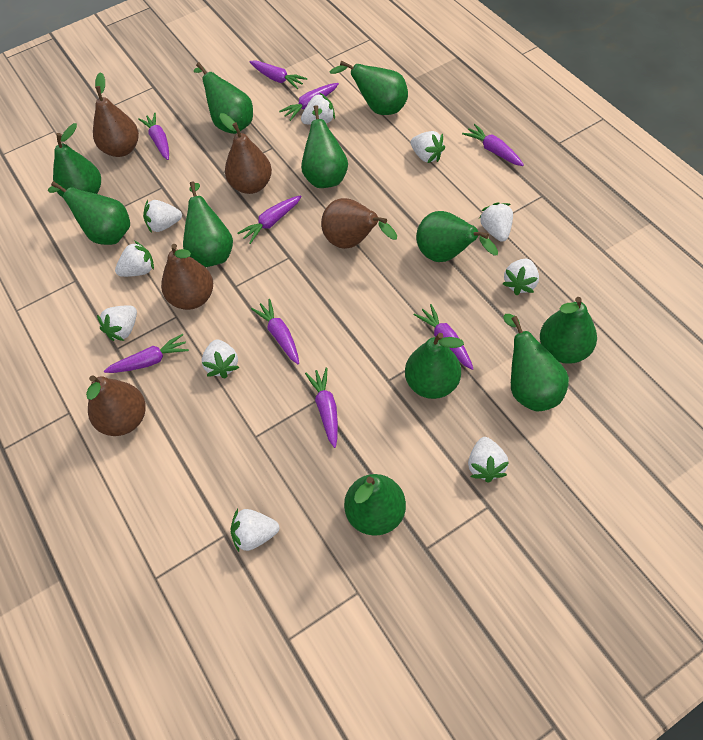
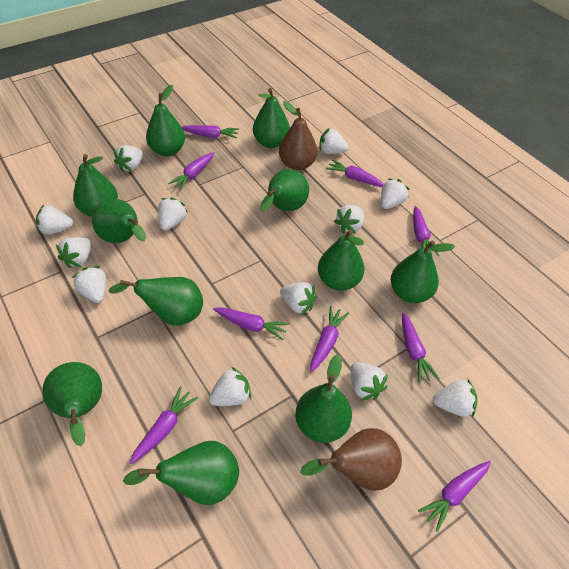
brown pear: [86,375,146,436] [93,72,139,157] [161,244,213,310] [220,113,272,194] [321,198,397,249] = 5 -> [279,101,318,170] [300,428,402,491] = 2
white strawberry: [97,306,137,341] [115,241,154,277] [143,200,182,233] [202,339,240,379] [230,509,279,552] [301,93,335,125] [410,131,445,163] [468,437,509,483] [479,202,513,242] [503,259,539,295] = 10 -> [36,205,73,235] [56,237,91,269] [71,266,106,303] [114,145,143,172] [158,197,188,231] [209,367,251,406] [280,282,317,315] [319,128,348,154] [334,205,364,233] [351,362,388,401] [381,178,409,209] [433,379,478,417] = 12

